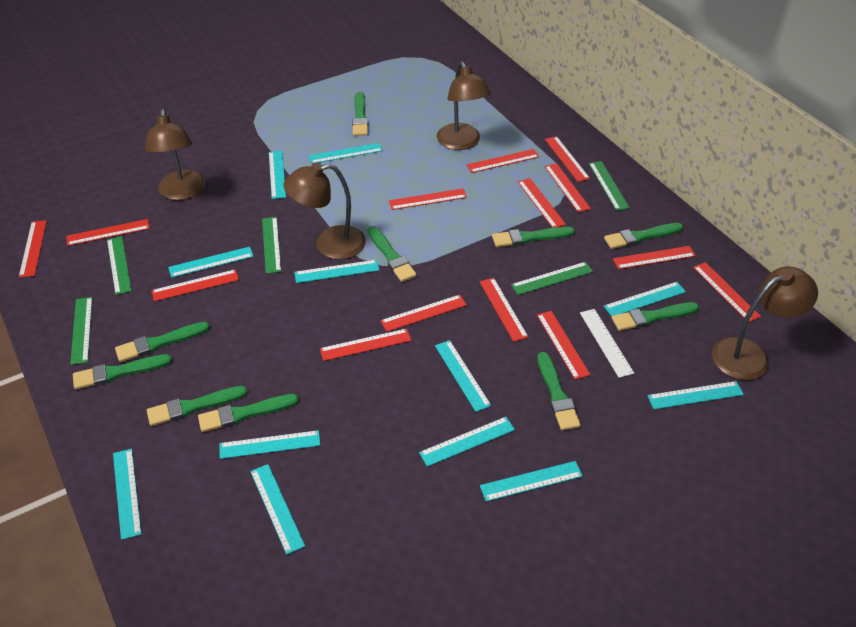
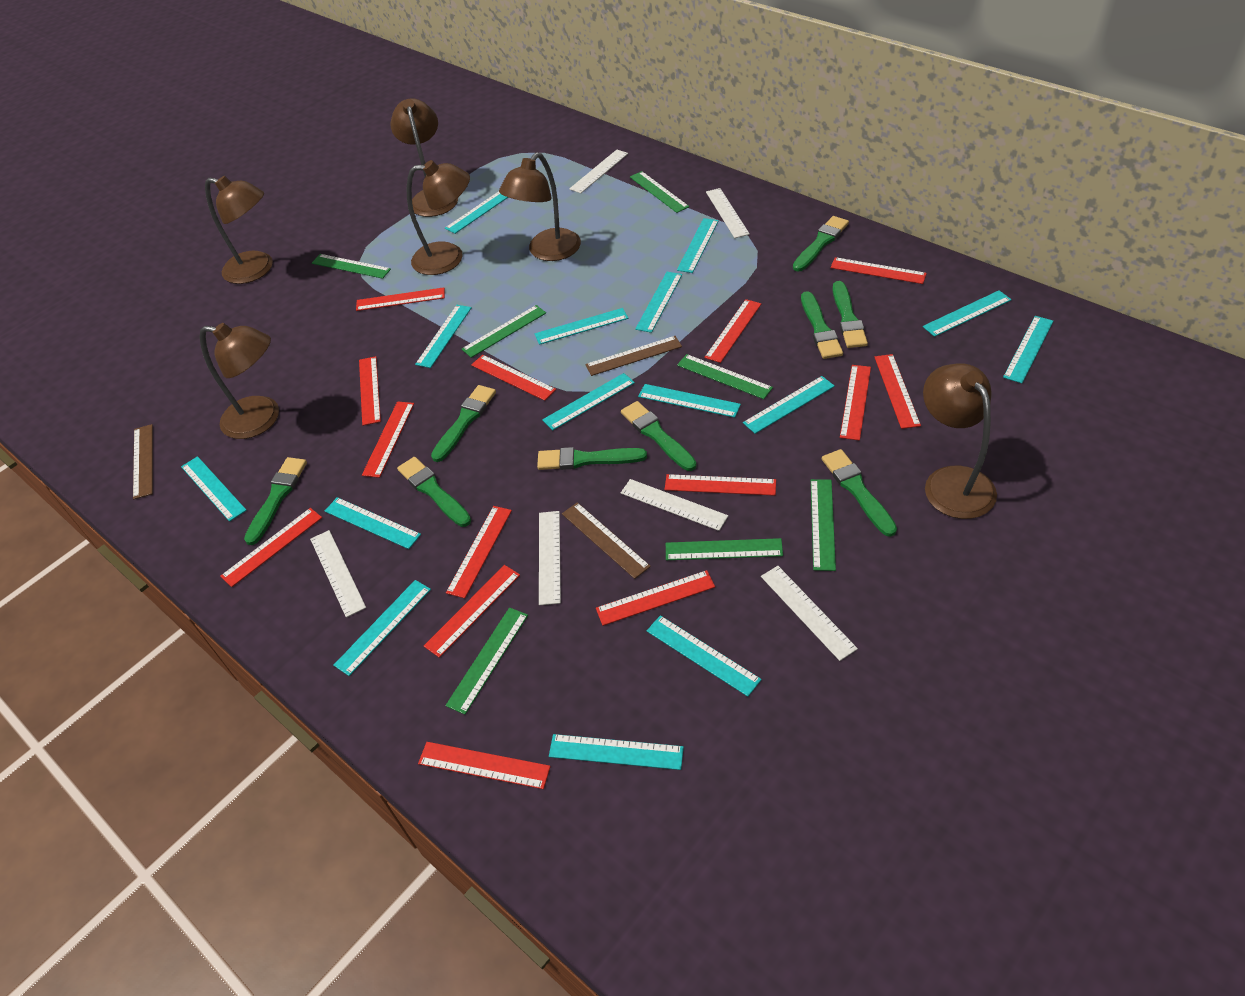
brown lamp: [145,109,205,200] [283,163,366,259] [437,61,491,150] [712,267,818,380] = 4 -> [200,323,279,439] [205,176,273,284] [390,98,458,217] [407,160,470,275] [499,152,581,261] [923,363,997,519] = 6
brown ruler: none = 0 -> [133,424,153,499] [562,502,651,579] [585,336,682,376] = 3
green brush: [73,354,172,389] [115,322,210,362] [147,386,248,426] [198,394,299,432] [352,92,368,136] [368,226,417,282] [492,227,575,247] [537,352,581,430] [604,223,683,249] [612,302,699,331] = 10 -> [244,457,307,545] [397,457,471,527] [431,385,496,462] [537,447,647,470] [621,401,697,471] [793,216,849,272] [801,291,843,359] [822,449,897,537] [832,281,868,348] = 9
green ruler: [70,297,93,365] [107,236,132,295] [262,217,281,274] [511,262,593,295] [589,161,630,211] = 5 -> [312,254,391,279] [445,607,528,715] [462,305,546,358] [630,171,689,213] [666,538,783,560] [677,354,773,399] [811,479,836,571] = 7
turquoise ruler: [113,449,142,540] [168,247,254,278] [220,430,320,459] [250,464,305,555] [269,151,286,199] [294,260,380,283] [309,143,383,164] [419,417,515,467] [435,340,491,412] [480,461,583,502] [604,282,686,317] [647,381,744,409] = 12 -> [181,456,247,522] [325,497,421,549] [333,580,431,676] [415,305,472,368] [445,191,508,234] [535,308,628,345] [542,373,635,430] [549,734,684,770] [635,272,682,333] [638,384,741,418] [647,615,762,697] [677,218,719,273] [743,376,835,434] [923,290,1012,337] [1003,316,1053,383] = 15
white ruler: [580,309,634,378] = 1 -> [310,530,366,618] [539,511,561,605] [569,150,628,193] [621,479,728,531] [706,188,750,238] [761,566,858,661] = 6

